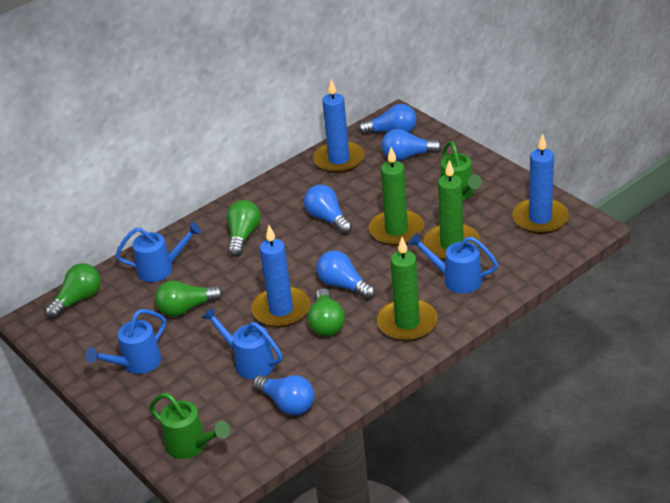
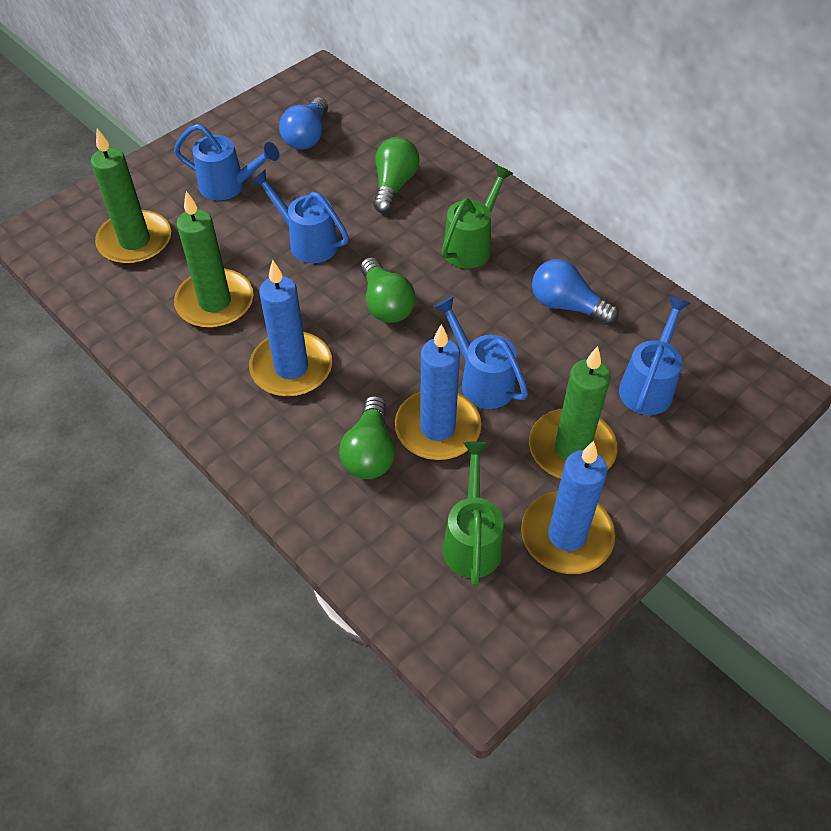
blue light bulb: [253,375,314,416] [304,185,352,234] [316,250,375,300] [358,104,417,135] [381,129,442,161] = 5 -> [279,97,328,150] [532,259,619,325] = 2
green light bulb: [45,263,101,319] [155,280,223,317] [227,200,261,257] [307,288,345,336] = 4 -> [339,395,395,479] [360,257,416,323] [373,137,420,213] = 3

